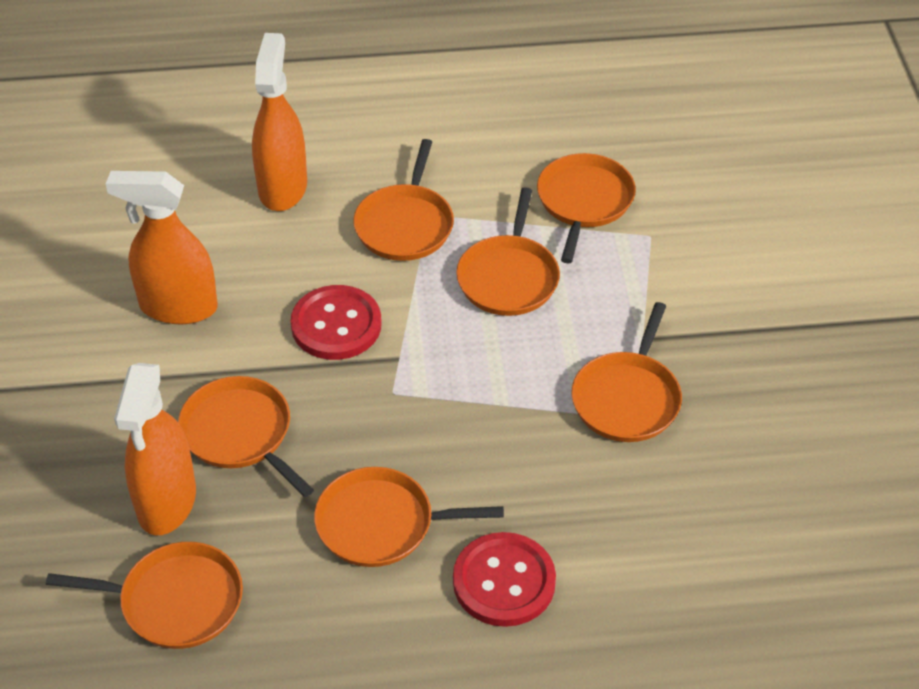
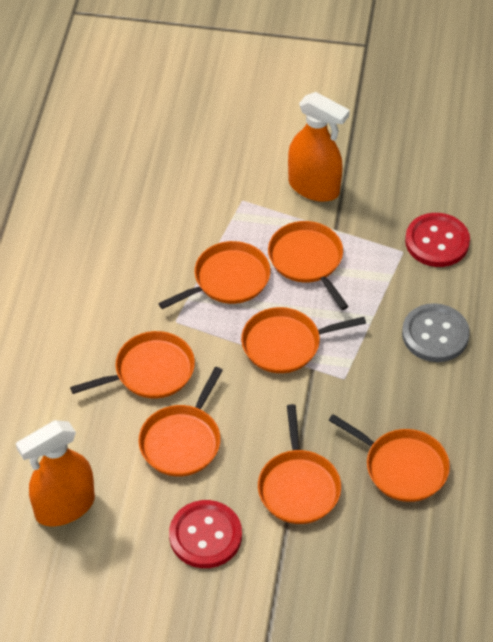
grey button: none = 0 -> [402,303,470,362] = 1
orange spray bottle: [106,171,218,324] [114,363,196,535] [252,33,307,211] = 3 -> [16,420,95,526] [288,92,350,202] = 2

